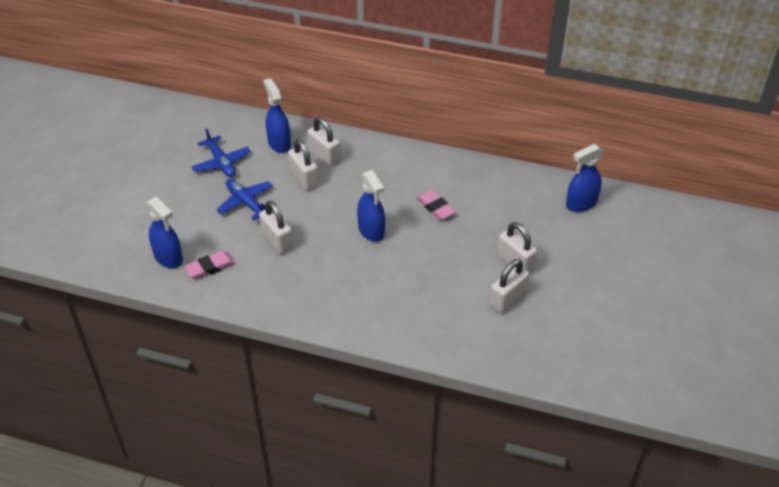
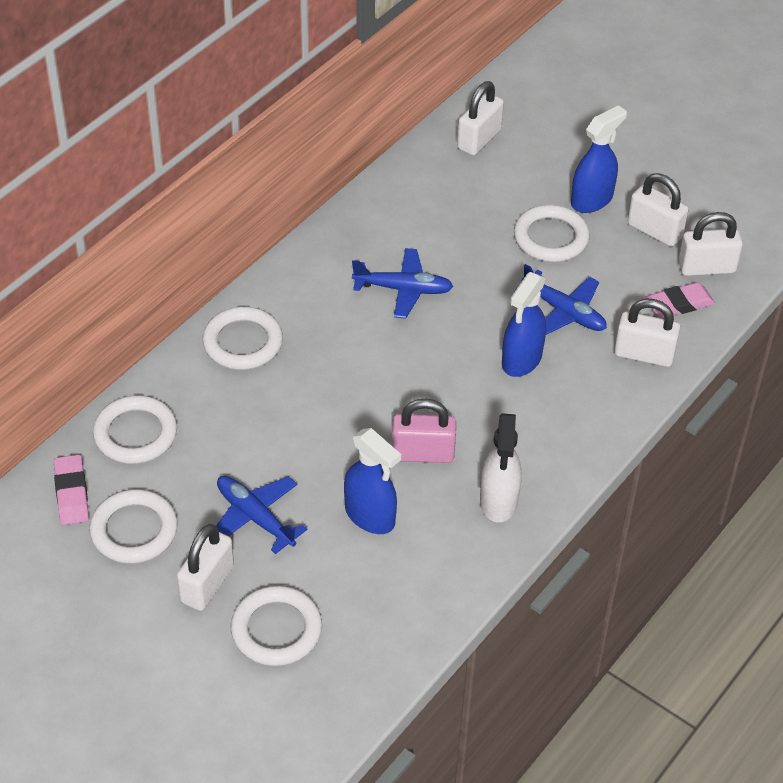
blue plane: [191,128,251,177] [217,179,273,221] = 2 -> [216,476,307,554] [352,248,454,319] [515,264,607,335] = 3
blue spray bottle: [146,197,183,268] [263,78,291,153] [357,170,385,242] [566,144,604,212] = 4 -> [344,428,401,534] [502,272,546,377] [571,105,627,213] = 3
pink padlock: none = 0 -> [392,399,456,463] = 1
white ring: none = 0 -> [89,489,178,564] [93,395,177,464] [202,307,283,370] [231,586,322,666] [514,205,590,262] = 5
white spray bottle: none = 0 -> [480,413,522,523] = 1

